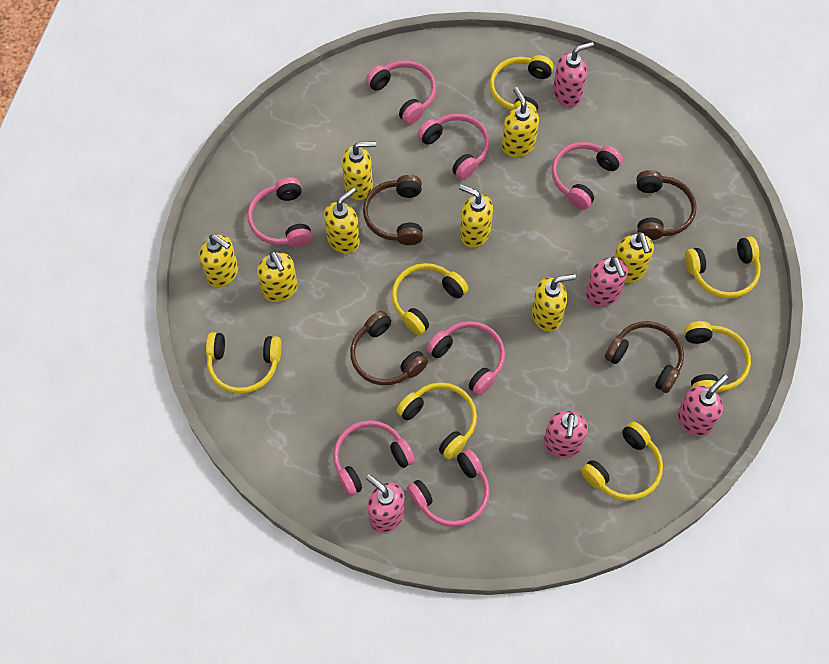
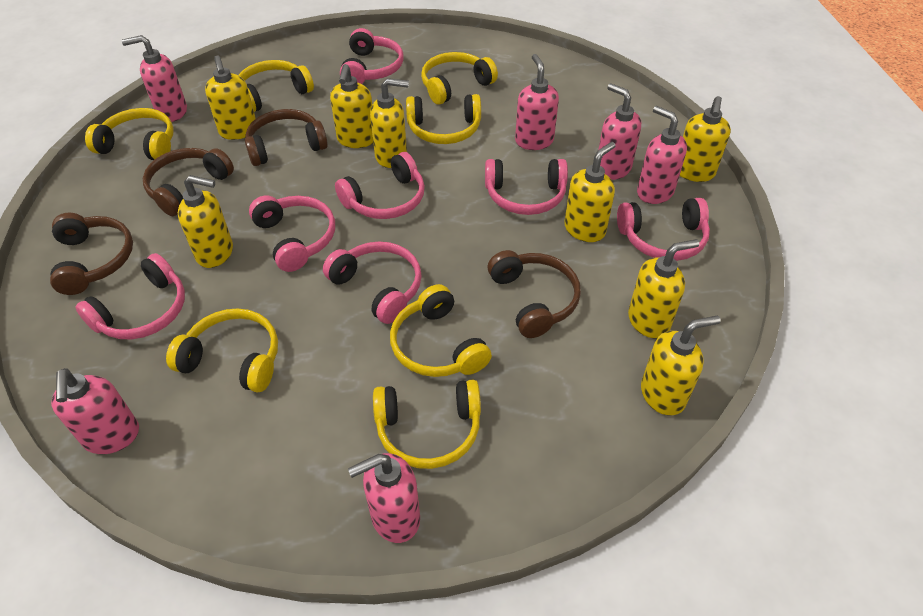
pink soap dispenser: [366,474,405,533] [544,411,588,458] [553,42,594,107] [586,256,628,307] [678,375,728,436] = 5 -> [51,368,139,454] [122,35,187,122] [348,453,420,543] [515,54,559,150] [598,83,641,180] [637,106,687,204] = 6

